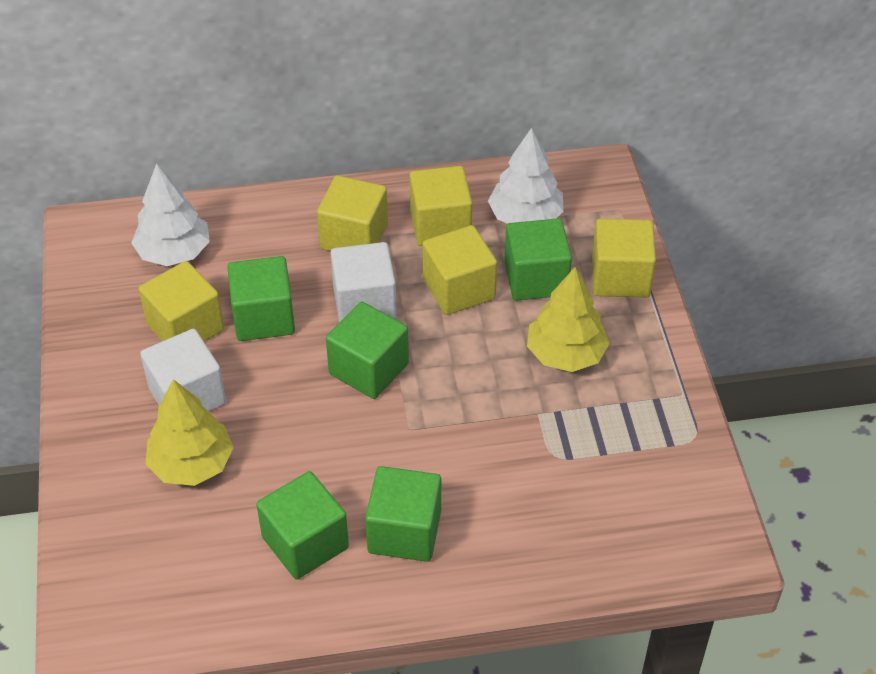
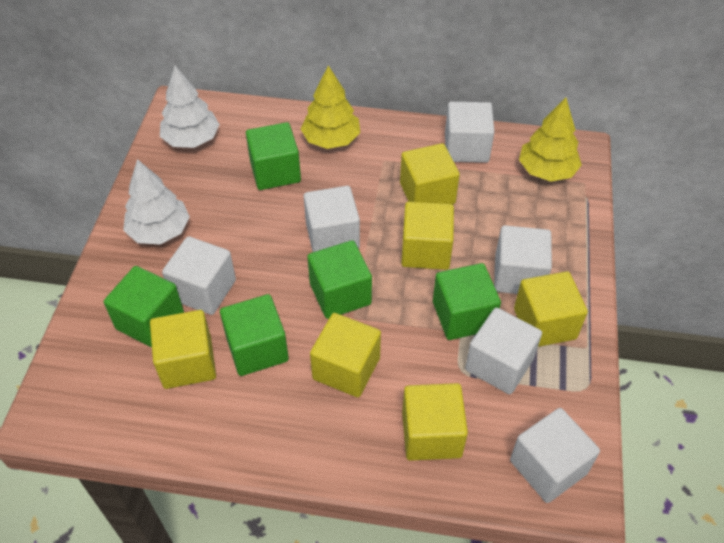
white cube: [140,329,226,412] [330,242,397,323] = 2 -> [162,236,236,315] [304,186,360,252] [445,102,495,163] [465,308,542,395] [494,225,552,294] [510,408,600,503] = 6
yellow cube: [139,261,224,341] [317,175,388,251] [409,166,472,246] [423,225,497,315] [592,218,656,297] = 5 -> [150,310,216,389] [310,313,381,397] [400,143,460,205] [401,202,454,270] [402,383,468,461] [514,271,588,347] = 6

